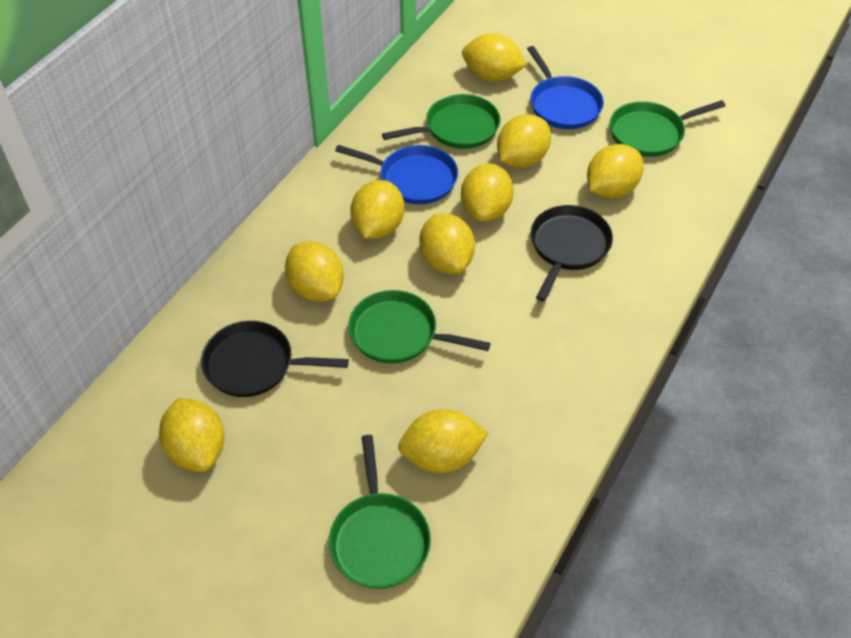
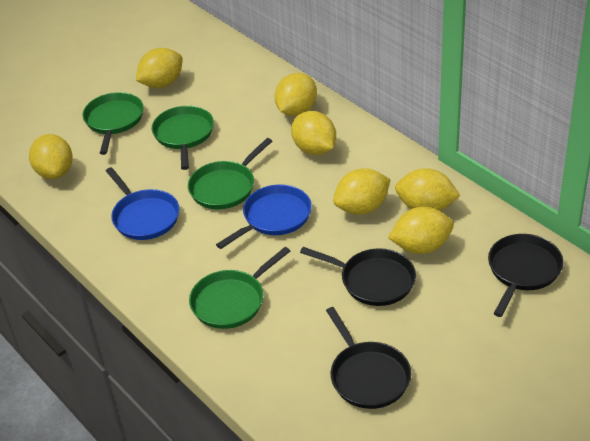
black pan: [201,321,349,397] [531,205,613,302] = 2 -> [300,247,416,306] [326,307,411,409] [488,234,564,317] = 3
yellow lemon: [159,398,225,472] [285,241,344,302] [350,180,404,239] [398,409,488,473] [419,213,475,274] [461,164,514,222] [462,33,527,82] [497,114,551,168] [587,144,644,198] = 9 -> [29,134,73,179] [136,48,182,88] [275,73,317,116] [291,111,336,155] [333,168,391,215] [388,207,454,254] [395,168,461,211] = 7

